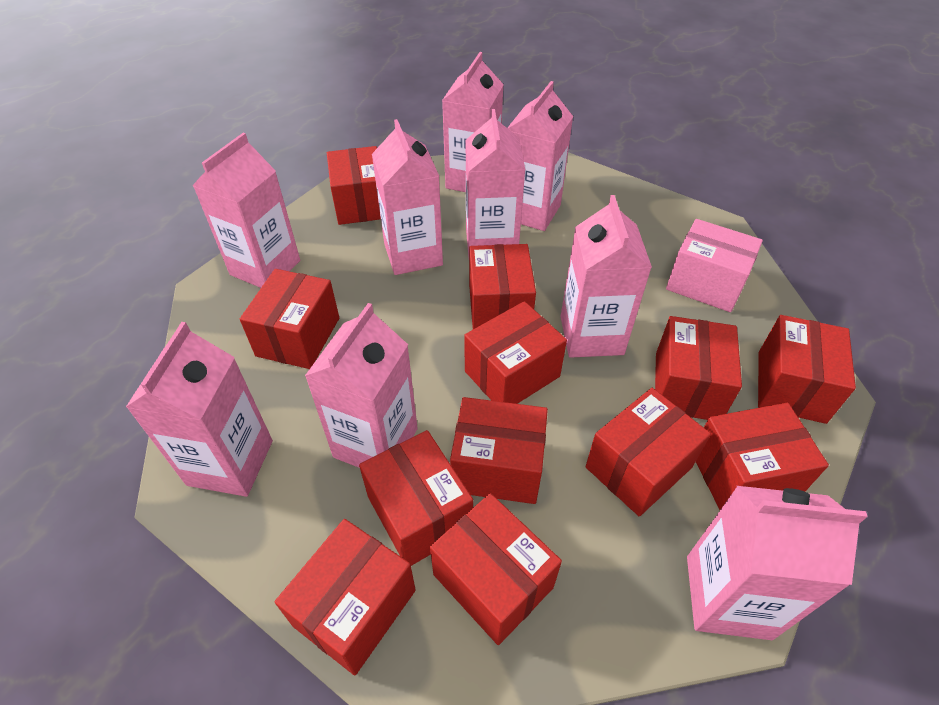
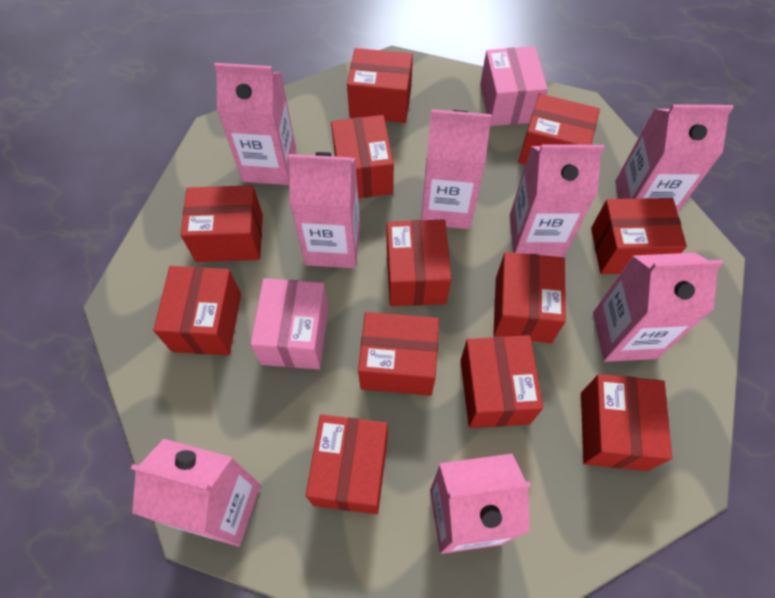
pink box: [666,219,763,312] = 1 -> [250,278,329,369] [480,46,548,126] = 2
pink carton: [126,322,273,497] [192,133,300,288] [305,303,418,468] [372,119,443,275] [442,52,504,192] [466,109,525,257] [507,81,573,231] [560,195,652,358] [687,486,868,640] = 9 -> [131,439,261,546] [214,63,296,185] [288,152,360,268] [421,109,492,229] [430,454,531,554] [510,144,604,257] [593,253,723,362] [615,104,734,213] = 8

